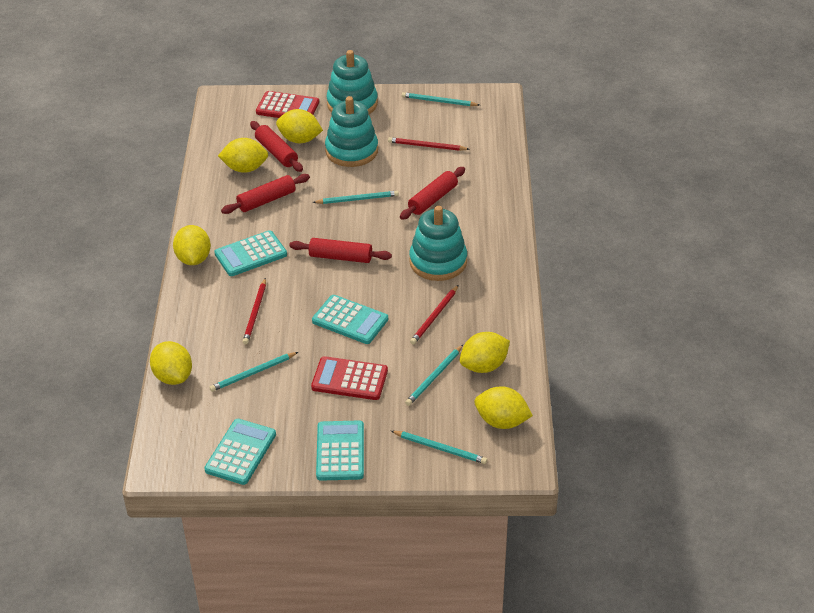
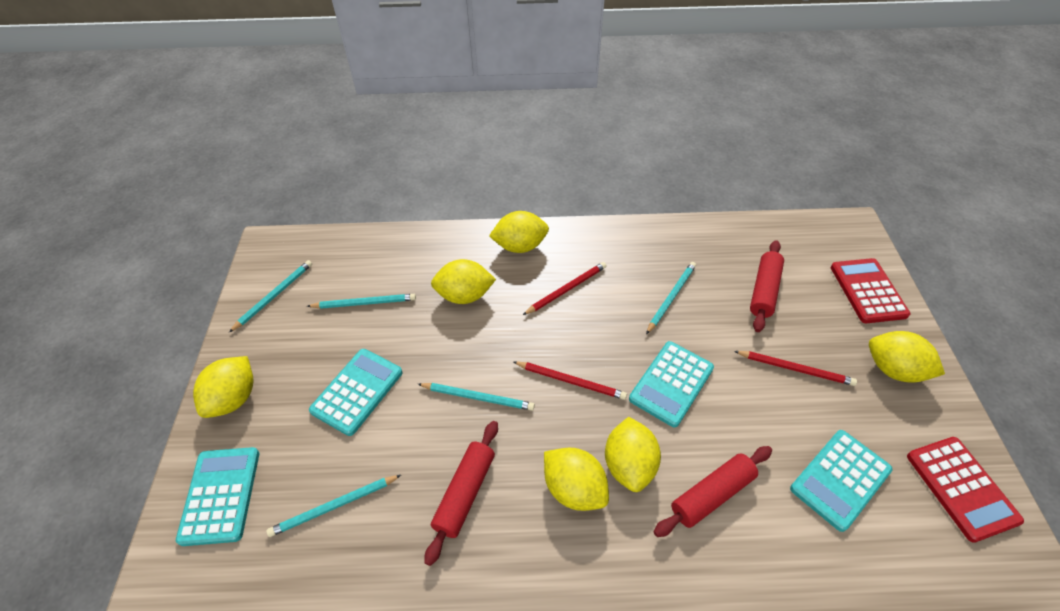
red rolling pin: [221,174,310,214] [250,121,303,172] [289,238,392,263] [400,167,465,220] = 4 -> [424,421,498,566] [654,446,772,537] [750,240,784,332] = 3
turquoise stacking toy: [325,96,378,167] [326,50,378,114] [409,206,467,281] = 3 -> none = 0

